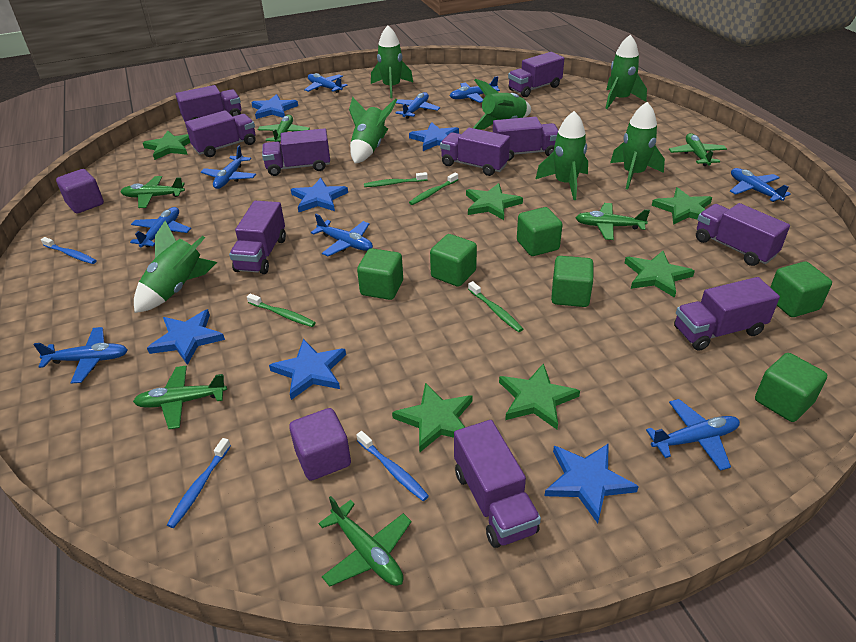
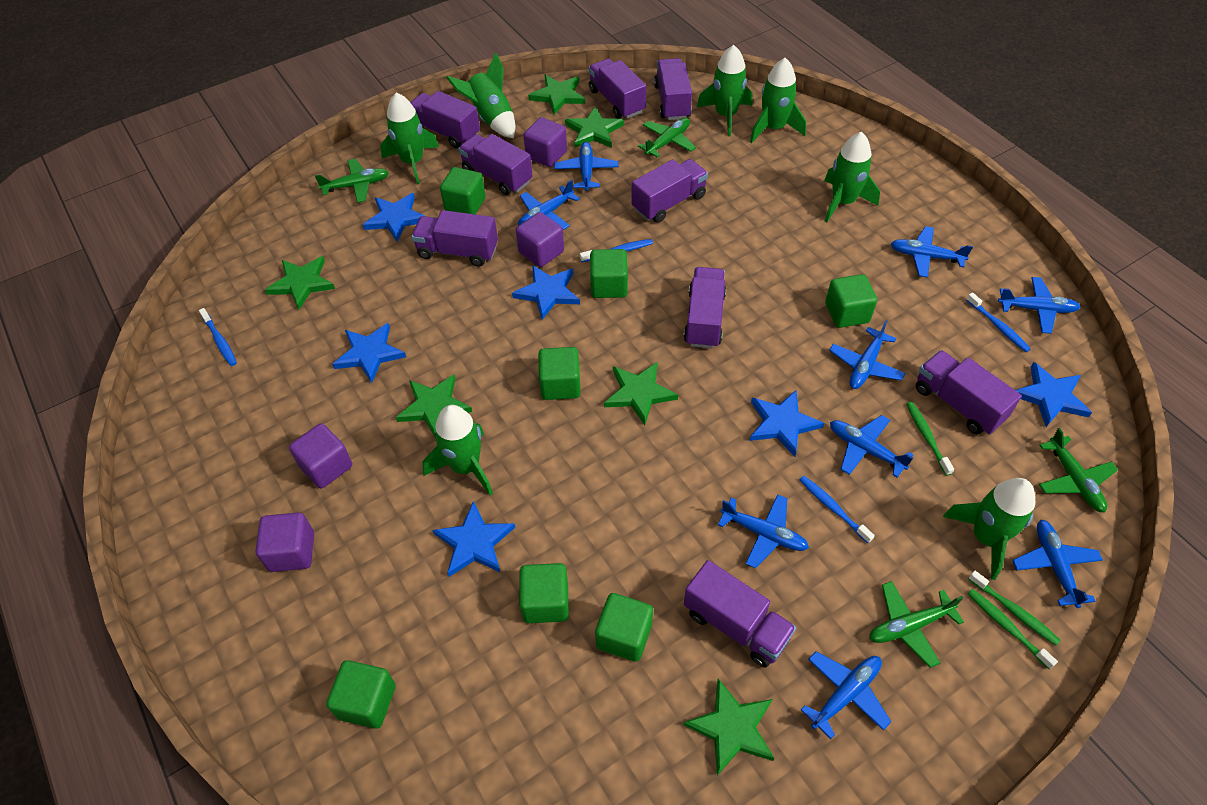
blue toothbrush: [41,237,97,264] [167,438,231,528] [356,431,429,501] = 3 -> [199,308,237,366] [580,239,653,262] [799,476,875,543] [966,292,1031,352] = 4
green cube: [357,248,403,300] [430,234,477,287] [517,207,562,256] [551,256,593,307] [755,353,827,422] [770,261,832,317] = 6 -> [326,660,396,729] [440,167,486,214] [519,563,569,623] [538,347,581,400] [590,249,628,298] [595,593,653,662] [825,274,877,328] = 7
green plane: [121,176,185,208] [133,366,227,429] [258,115,310,142] [318,496,412,587] [575,203,650,240] [669,133,727,166] = 6 -> [315,159,389,203] [638,118,696,158] [869,581,964,668] [1039,428,1118,513] = 4
green toothbrush: [247,294,316,327] [364,172,428,187] [409,173,458,205] [468,281,523,332] = 4 -> [906,401,954,476] [967,589,1058,669] [968,571,1061,646] = 3
purple cube: [56,169,104,213] [289,408,351,481] = 2 -> [256,512,314,572] [289,423,352,488] [516,212,564,267] [523,117,567,167] = 4
purple truck: [175,85,241,122] [185,110,255,157] [229,201,286,274] [262,128,330,176] [440,128,510,176] [454,420,541,548] [493,117,558,161] [508,52,565,97] [674,277,780,351] [696,203,790,266] = 10 -> [410,91,480,148] [411,210,498,266] [458,134,533,195] [588,58,646,119] [631,159,708,223] [654,58,692,120] [683,267,726,349] [684,560,796,668] [916,350,1022,434] = 9

